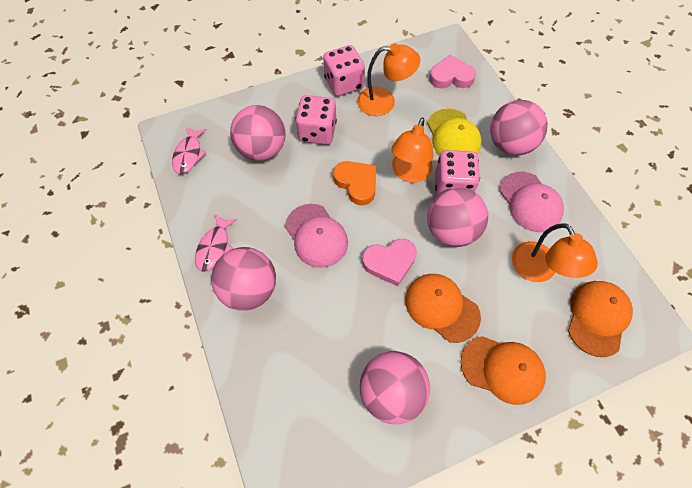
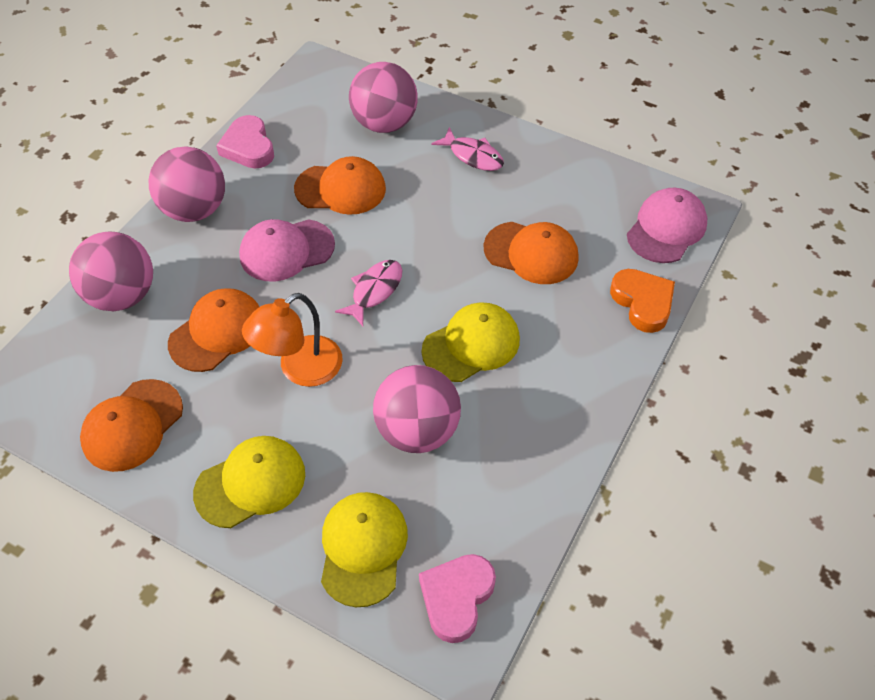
orange cap: [405,274,481,343] [461,336,546,405] [568,281,633,357] = 3 -> [80,379,183,472] [168,288,259,372] [294,156,386,215] [484,222,579,284] = 4
orange lamp: [357,43,420,116] [391,117,434,183] [512,223,598,282] = 3 -> [242,293,343,387] = 1
pink ball: [211,247,276,311] [230,105,286,161] [360,351,430,424] [427,187,488,247] [490,100,548,155] = 5 -> [69,231,153,311] [149,146,225,222] [349,62,418,133] [373,365,461,453] = 4
pink dice: [295,95,337,145] [323,45,365,96] [435,150,480,195] = 3 -> none = 0
yellow cap: [427,108,481,155] = 1 -> [193,436,305,528] [321,492,408,607] [422,302,520,382] = 3

